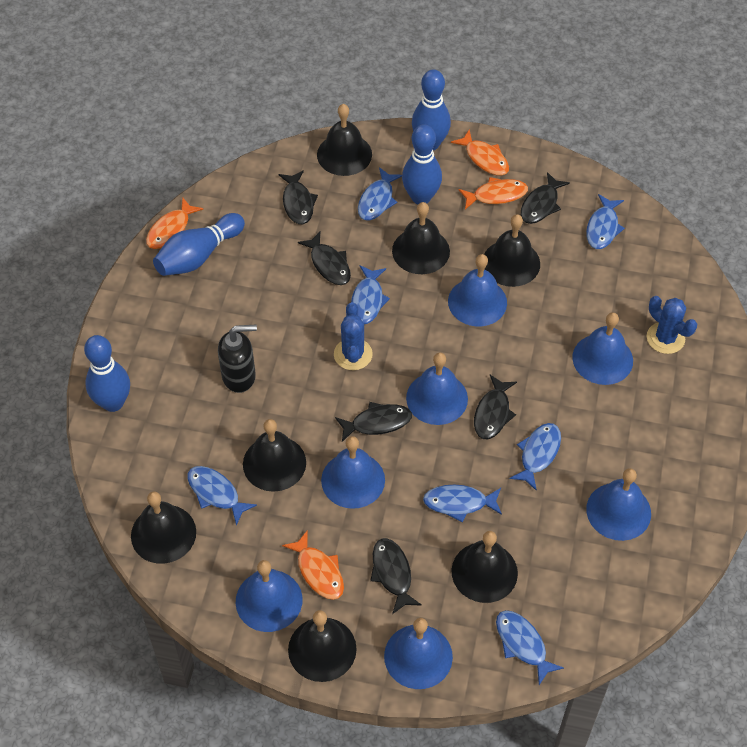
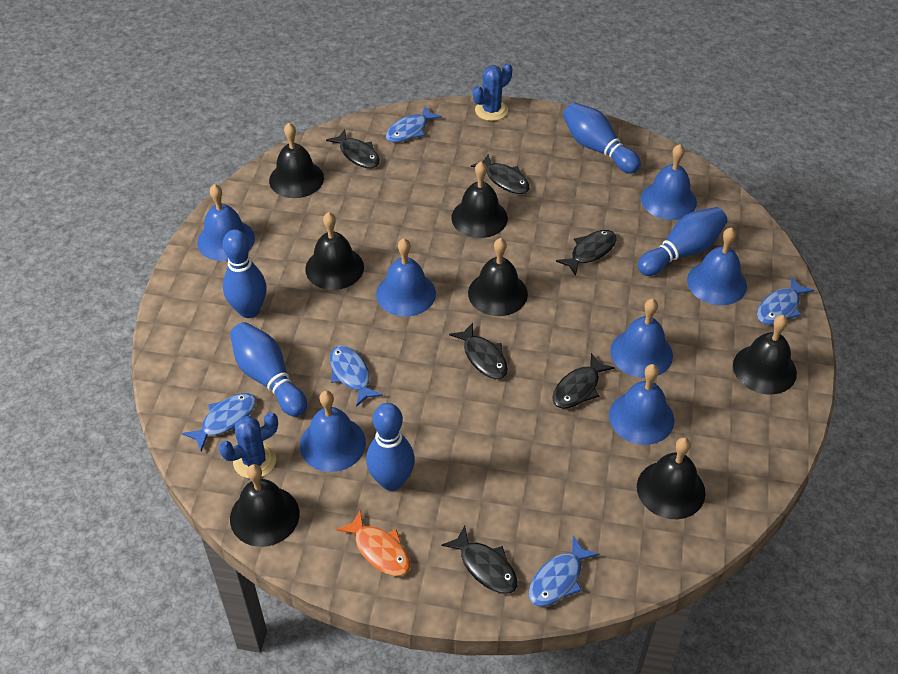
black soap dispenser: [218,324,257,393] = 1 -> none = 0
blue bowling pin: [84,335,130,412] [153,213,245,276] [402,124,442,204] [412,69,451,150] = 4 -> [223,229,267,318] [230,322,307,417] [366,403,415,491] [563,102,641,173] [638,207,727,276] = 5
blue fish: [187,466,257,525] [351,265,390,324] [358,167,402,221] [423,485,502,522] [496,610,564,685] [509,423,561,491] [586,194,625,249] = 7 -> [182,393,256,452] [330,345,383,407] [386,106,442,142] [529,536,599,607] [757,276,814,325] = 5
orange fish: [146,198,203,249] [282,530,344,600] [451,130,509,176] [458,177,528,209] = 4 -> [336,510,410,576] = 1

